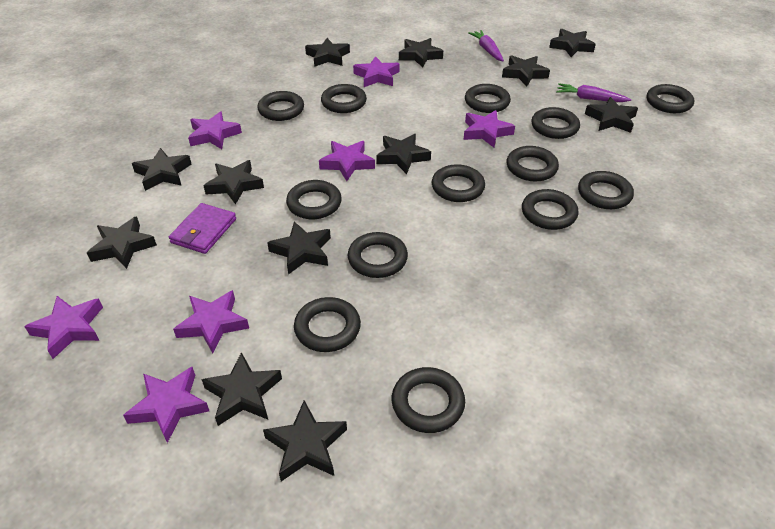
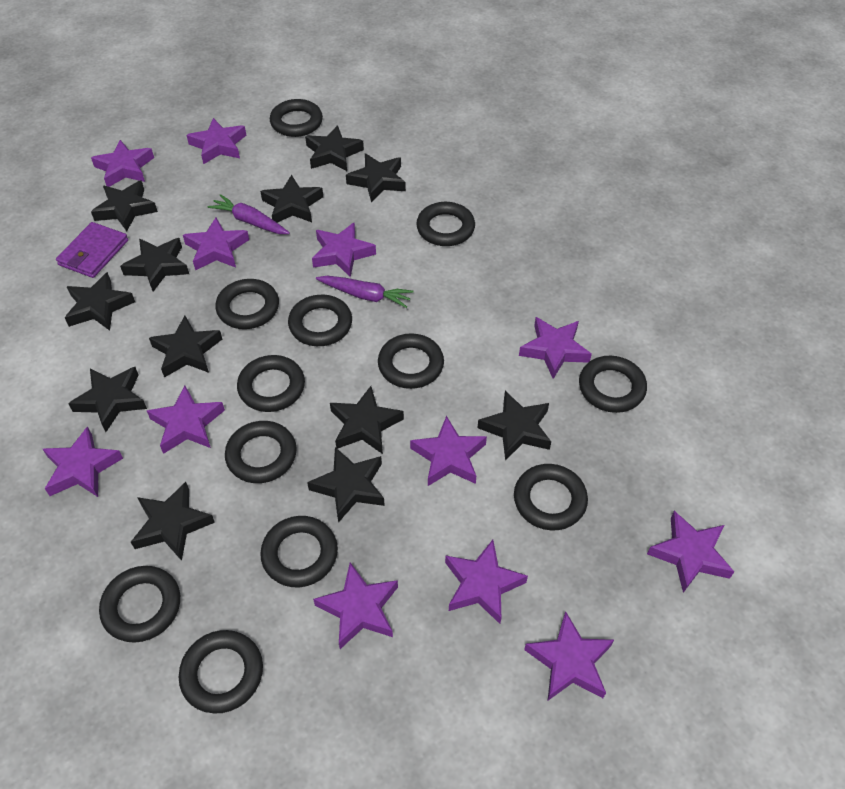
black ring: [258,91,304,121] [286,180,342,219] [294,297,361,352] [321,84,367,113] [348,232,408,278] [392,367,465,433] [432,164,485,202] [465,84,511,113] [507,146,559,181] [522,189,578,230] [531,107,580,139] [578,171,634,209] [647,84,694,113] = 13 -> [99,566,180,643] [179,630,263,714] [216,279,279,329] [225,421,297,483] [237,355,305,412] [260,516,338,587] [270,99,323,137] [288,295,352,346] [378,333,444,389] [416,202,475,246] [514,464,588,530] [579,356,647,413] = 12
purple star: [24,296,103,359] [123,367,209,443] [173,290,249,353] [188,111,242,149] [319,141,375,181] [353,56,400,87] [464,110,515,147] = 7 -> [43,426,123,497] [91,140,154,187] [147,385,225,454] [183,217,249,270] [186,118,247,164] [312,223,376,277] [313,562,398,649] [410,416,487,486] [445,540,528,624] [519,317,592,379] [524,611,614,700] [647,511,734,593] = 12

